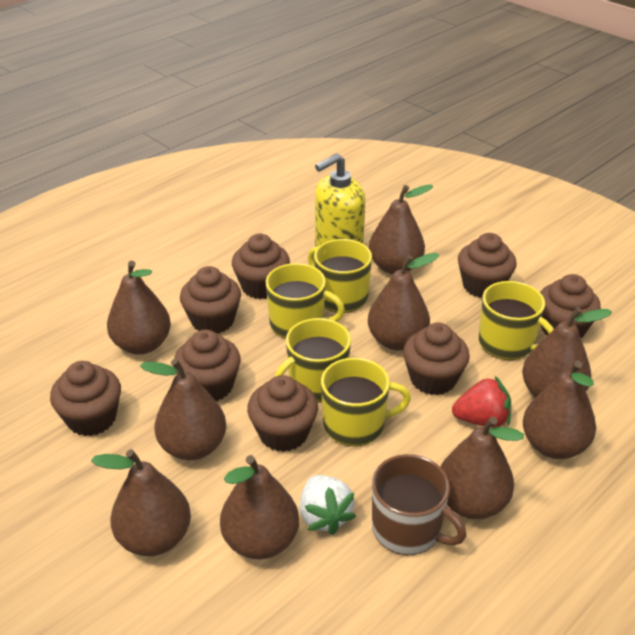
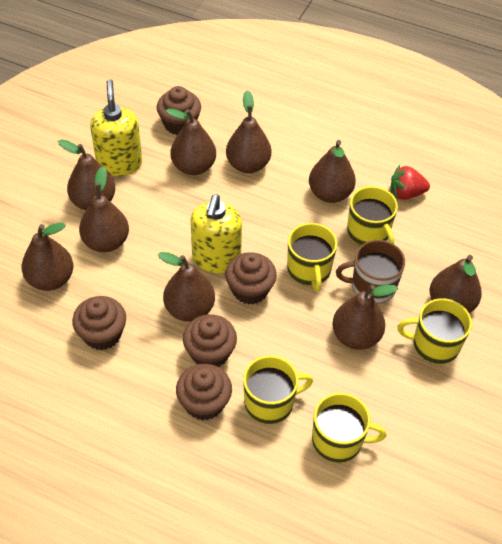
brown cupcake: [50,361,121,436] [174,329,241,401] [180,266,241,334] [232,234,290,299] [247,375,318,452] [403,323,470,395] [458,233,517,298] [540,274,601,338] = 8 -> [72,296,126,350] [157,86,201,135] [176,364,232,421] [183,314,237,367] [225,252,277,305] = 5
white strawberry: [300,475,356,535] = 1 -> none = 0
yellow soap dispenser: [315,153,365,247] = 1 -> [90,79,142,176] [191,194,242,273] = 2

